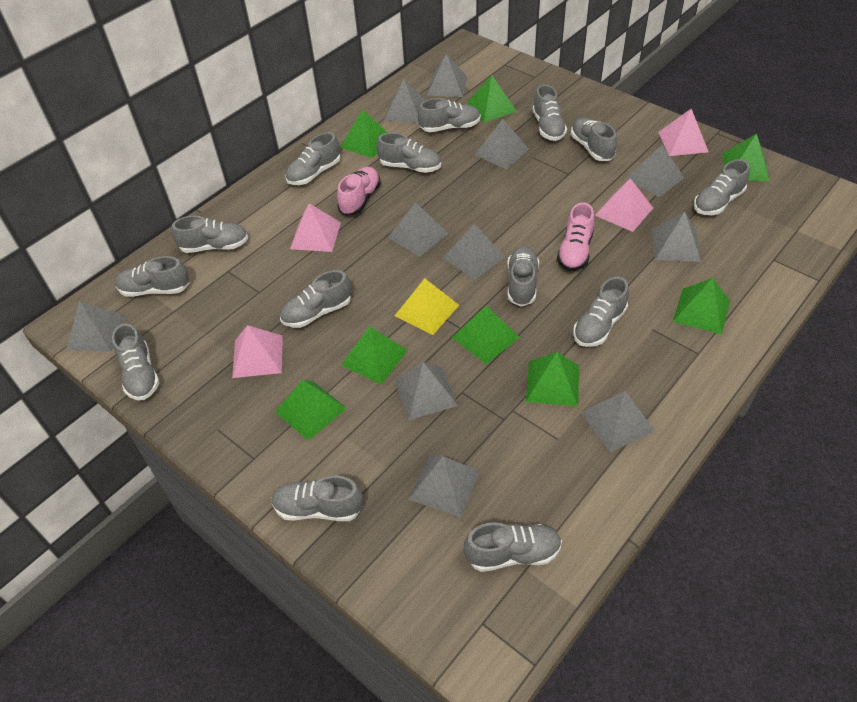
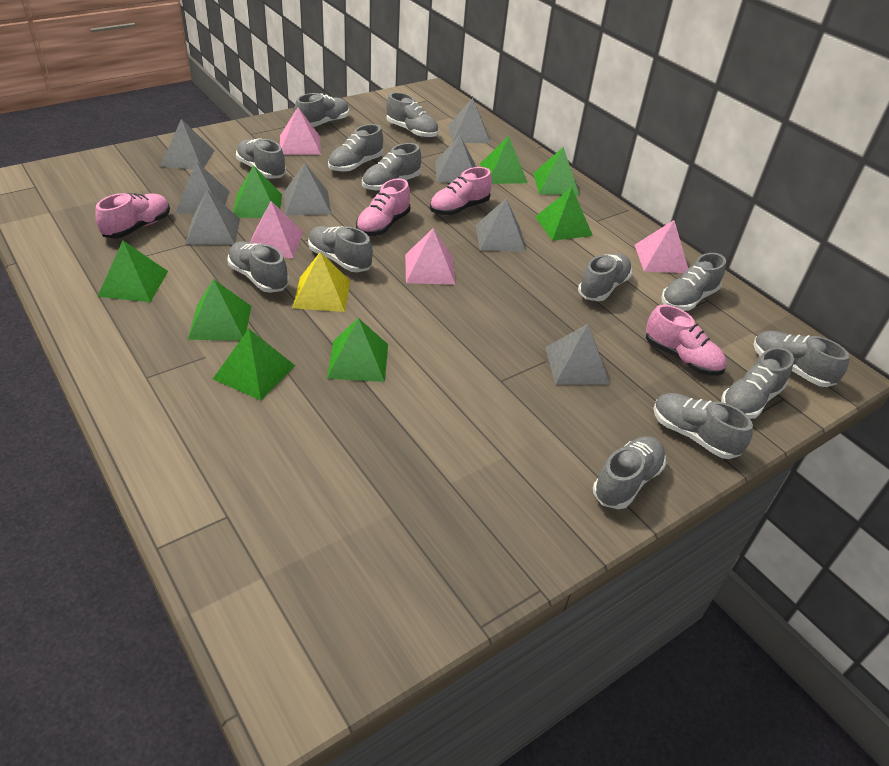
grey pyramid: [66,302,127,352] [385,79,426,123] [388,203,448,257] [395,362,458,420] [408,454,480,517] [427,54,467,97] [443,225,505,280] [475,119,529,169] [580,391,655,452] [626,145,684,197] [652,212,701,262] = 11 -> [160,119,215,170] [175,161,230,214] [186,190,240,245] [284,163,331,216] [435,135,476,183] [448,98,490,143] [476,199,526,252] [545,324,610,385] = 8
grey shoe: [112,323,159,400] [115,256,189,297] [171,216,248,253] [271,476,363,521] [280,270,351,328] [285,132,340,185] [377,133,441,173] [418,98,481,132] [464,522,562,572] [507,246,539,307] [532,85,567,141] [571,118,617,161] [573,277,629,347] [694,159,750,215] = 14 -> [228,241,289,293] [236,138,286,179] [295,93,349,127] [308,226,373,272] [328,124,383,172] [362,143,421,191] [386,92,438,138] [578,254,632,301] [593,436,666,509] [654,393,753,459] [661,253,726,311] [721,347,794,419] [753,331,850,387] = 13
pink shoe: [337,167,381,216] [557,202,594,271] = 2 -> [95,193,170,239] [356,178,410,236] [430,167,492,215] [646,305,727,376] = 4

